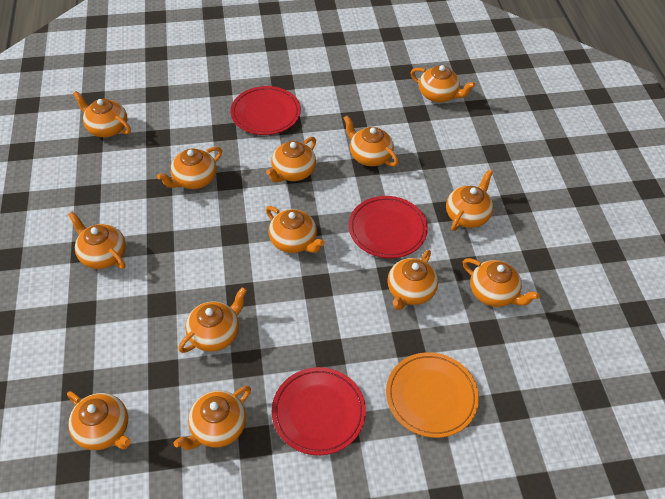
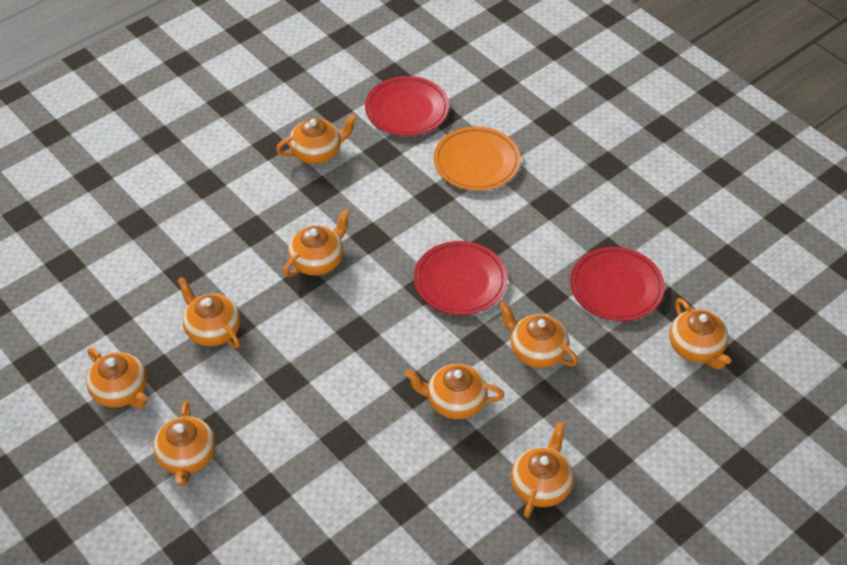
orange teapot: [67,391,131,450] [68,211,126,269] [73,91,131,137] [157,147,222,189] [173,386,251,450] [179,287,247,353] [266,137,316,182] [266,206,325,253] [343,115,398,166] [387,250,438,310] [410,65,476,103] [446,169,493,231] [463,258,540,307] = 13 -> [86,348,147,408] [153,401,216,486] [177,277,241,348] [276,114,357,164] [283,209,350,277] [405,364,504,419] [499,301,578,368] [511,422,574,518] [669,298,731,370] = 9

